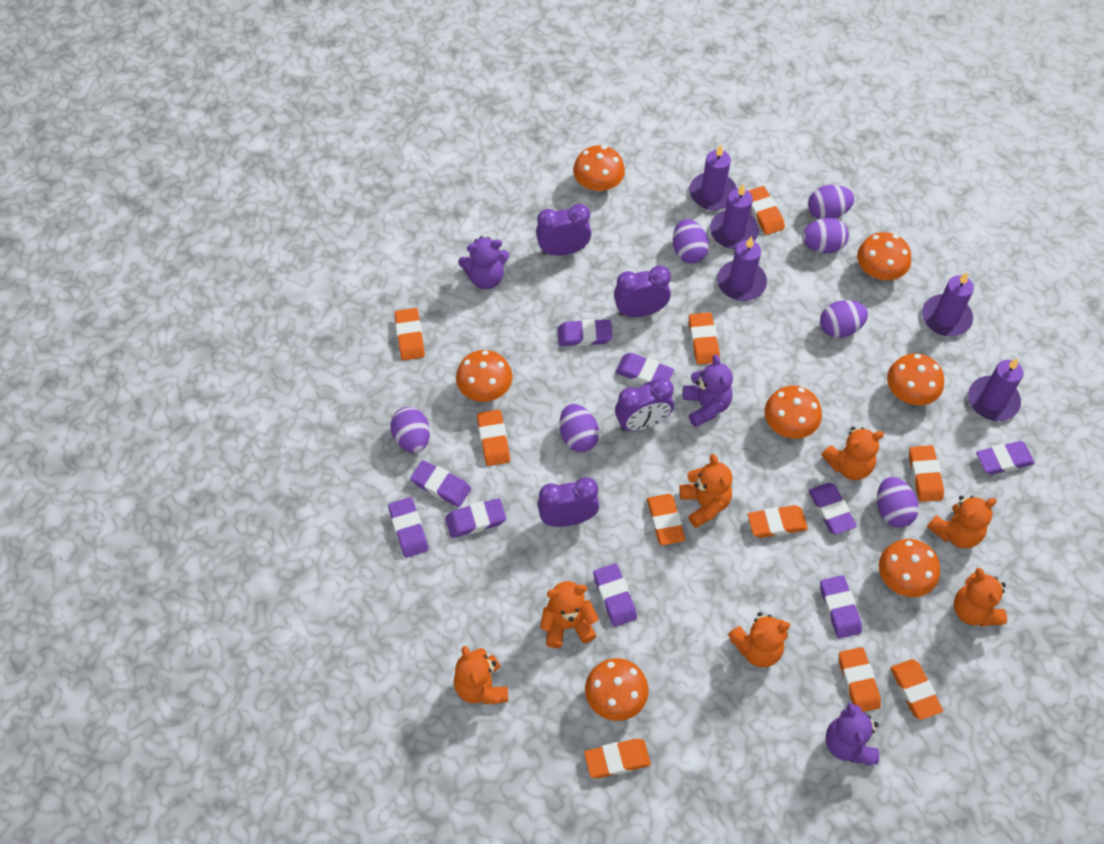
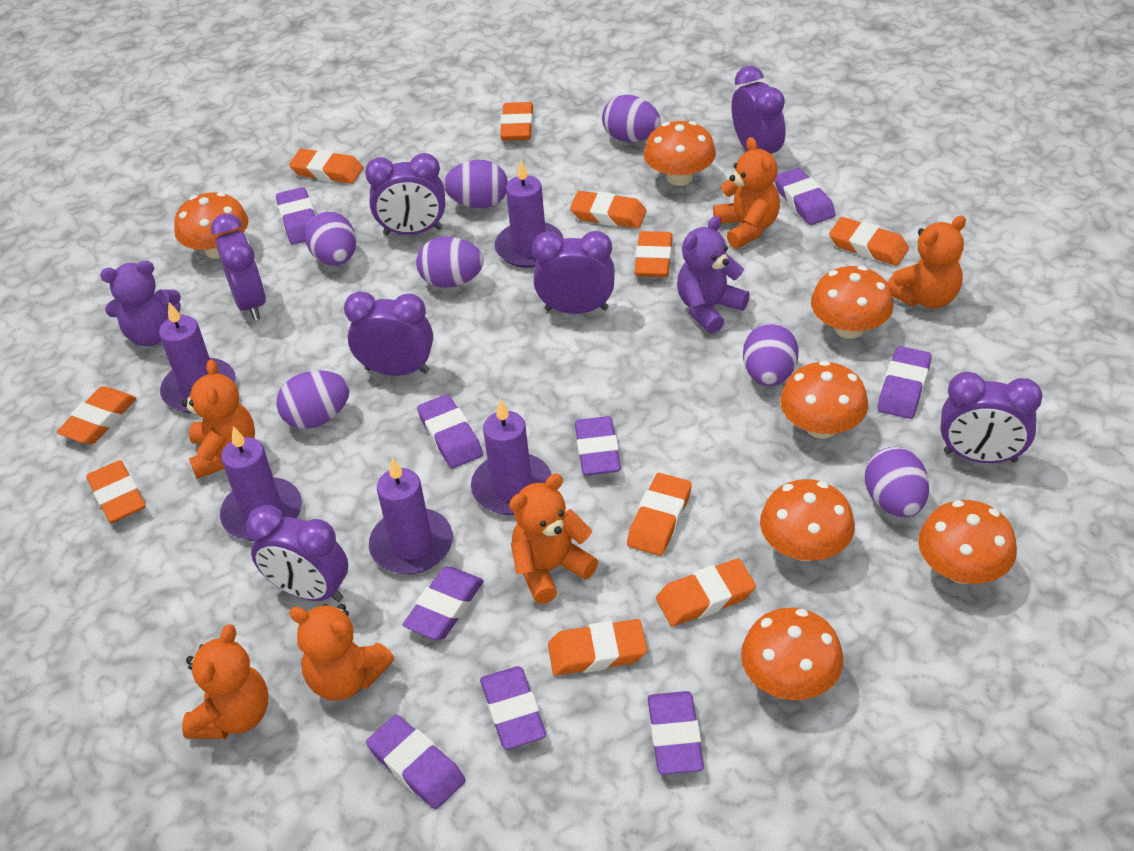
orange teddy bear: [454,646,508,704] [540,581,599,648] [679,454,732,528] [728,612,791,667] [821,427,884,480] [927,496,997,548] [954,568,1007,626] = 7 -> [182,360,255,479] [182,624,268,739] [289,604,394,701] [509,474,598,604] [713,137,780,249] [887,215,966,309] = 6
purple clock: [536,204,591,256] [537,477,599,527] [614,266,671,317] [615,377,674,431] = 4 -> [211,213,266,321] [247,505,348,602] [344,291,433,376] [365,153,445,235] [532,231,615,314] [732,66,785,154] [941,371,1043,463] = 7
purple teddy bear: [458,236,509,289] [683,355,733,427] [826,703,879,766] = 3 -> [100,260,181,346] [677,216,750,334] = 2

